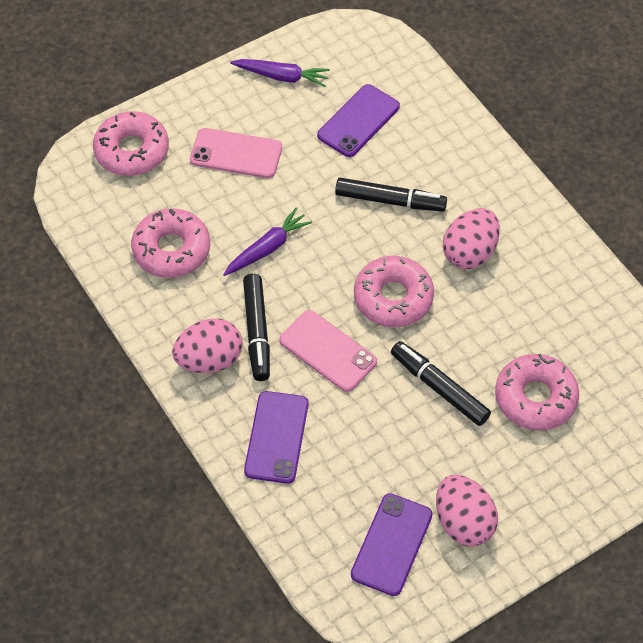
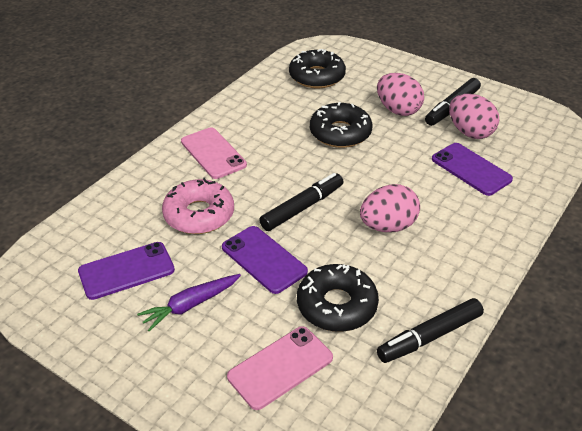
black donut: none = 0 -> [289,49,346,88] [297,264,379,332] [310,102,373,148] = 3
pink donut: [93,111,169,176] [131,208,210,278] [354,256,434,327] [495,354,579,431] = 4 -> [162,178,234,234] = 1
purple carrot: [223,208,312,276] [230,59,330,87] = 2 -> [137,274,241,331] = 1

